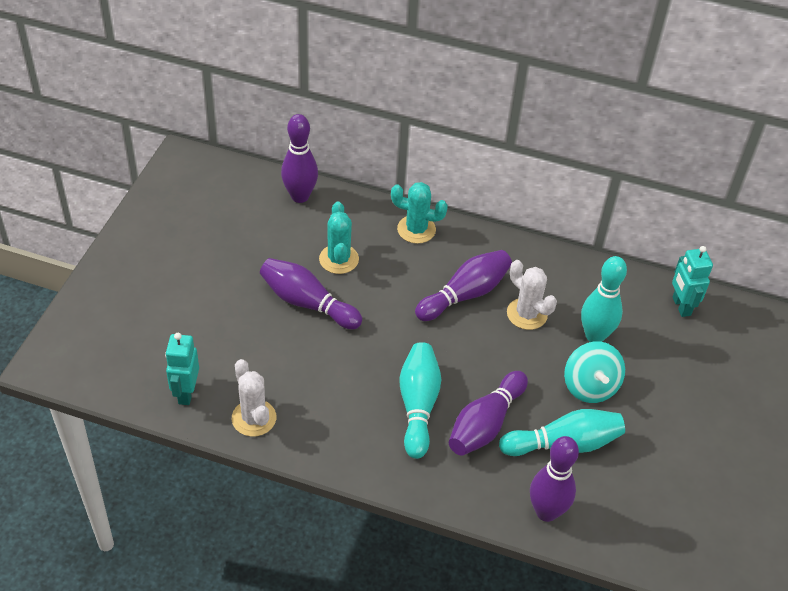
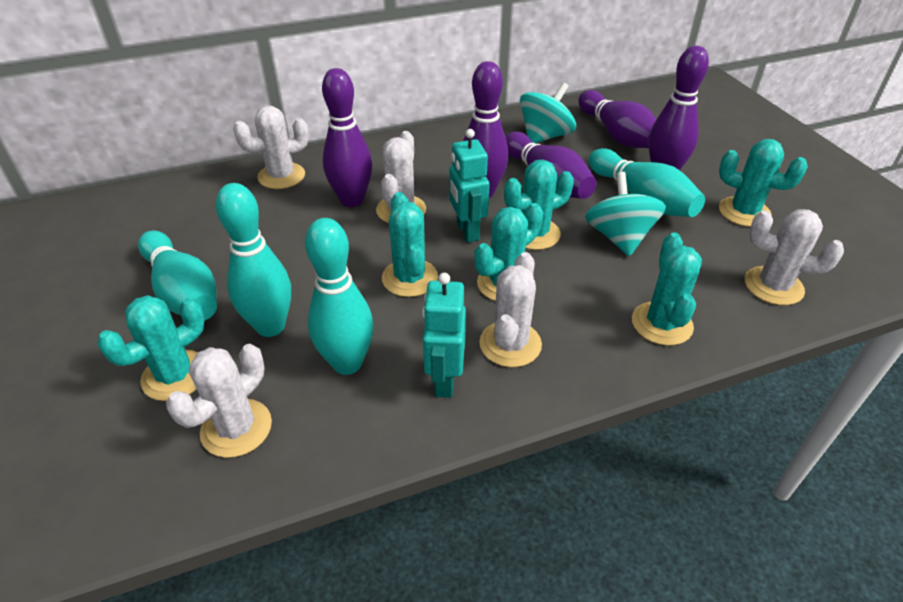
turquoise bowling pin: [400,342,441,459] [499,409,625,456] [581,256,627,342] = 3 -> [138,230,217,321] [216,183,291,337] [305,218,373,375] [589,148,705,217] = 4
turquoise cactus: [319,202,359,274] [391,182,448,244] = 2 -> [97,295,205,401] [382,192,438,297] [474,203,543,301] [504,160,574,250] [632,232,702,346] [719,139,808,227] = 6
turquoise spinning top: [564,341,625,403] = 1 -> [520,82,576,143] [585,172,666,256] = 2
white cactus: [232,359,276,437] [507,260,557,330] = 2 -> [166,344,272,458] [233,106,309,189] [376,131,426,223] [479,252,542,367] [745,209,844,305] = 5

